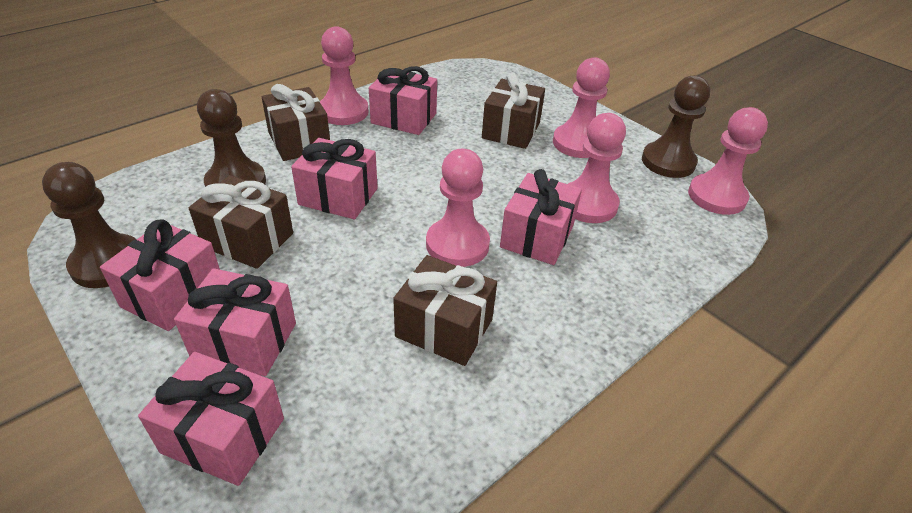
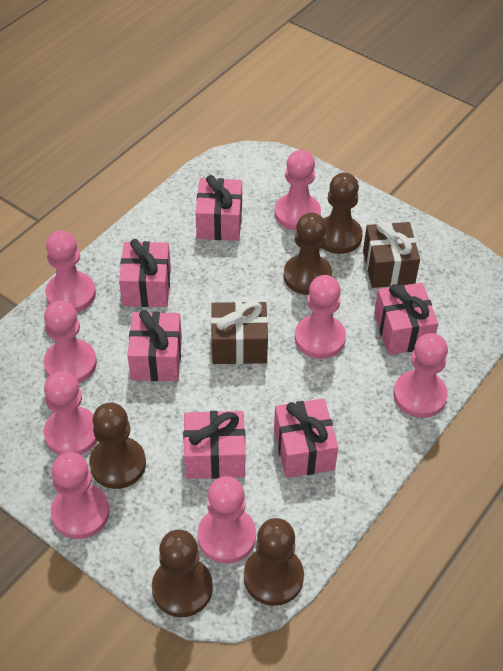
brown gift: [189,175,293,269] [262,84,330,161] [393,255,497,366] [482,72,545,149] = 4 -> [211,301,268,364] [363,221,420,288] = 2
brown pawn: [42,162,137,288] [197,89,266,187] [642,75,710,178] = 3 -> [89,403,146,489] [152,529,213,617] [244,518,304,606] [283,212,332,295] [322,172,363,254] = 5
pink pawn: [320,26,369,125] [426,149,490,267] [553,57,610,158] [568,113,626,223] [688,107,768,215] = 5 -> [43,300,97,383] [44,371,97,455] [45,230,96,312] [51,452,110,539] [197,476,256,564] [275,150,321,231] [295,275,346,359] [393,333,448,418] = 8

